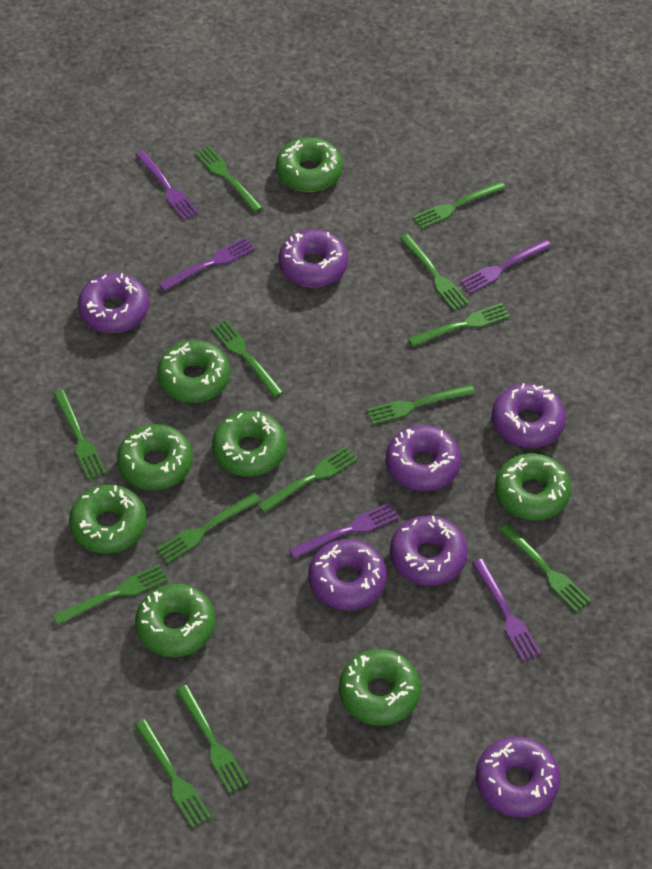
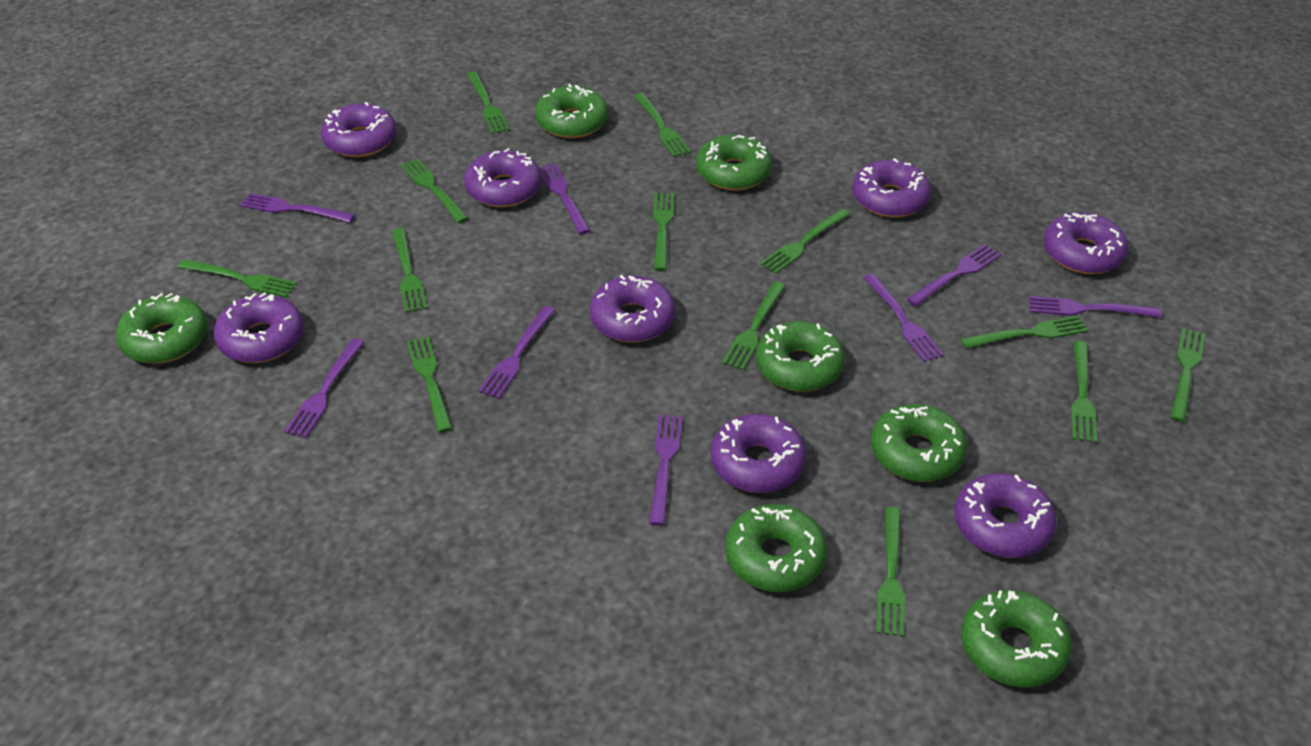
green donut: [69,485,147,553] [117,424,193,490] [135,584,215,657] [157,340,230,403] [212,411,287,476] [276,138,343,192] [339,649,421,726] [495,453,571,520] = 8 -> [116,293,207,363] [535,84,608,138] [696,135,772,190] [725,504,827,592] [756,321,845,392] [871,404,967,482] [961,590,1072,688] = 7
purple donut: [78,273,149,333] [279,229,348,287] [308,539,387,610] [386,425,461,491] [390,515,468,586] [476,736,560,817] [492,383,566,448] = 7 -> [214,293,304,363] [321,102,397,157] [464,148,542,207] [589,275,675,342] [711,414,806,493] [852,158,931,218] [954,473,1056,558] [1044,212,1128,274] = 8
purple fork: [135,150,199,220] [159,238,255,291] [289,502,399,559] [460,239,551,293] [472,559,541,661] = 5 -> [240,193,355,223] [284,338,364,438] [478,306,555,399] [539,163,590,234] [649,414,683,526] [864,274,944,362] [907,244,1001,306] [1029,296,1162,318] = 8

